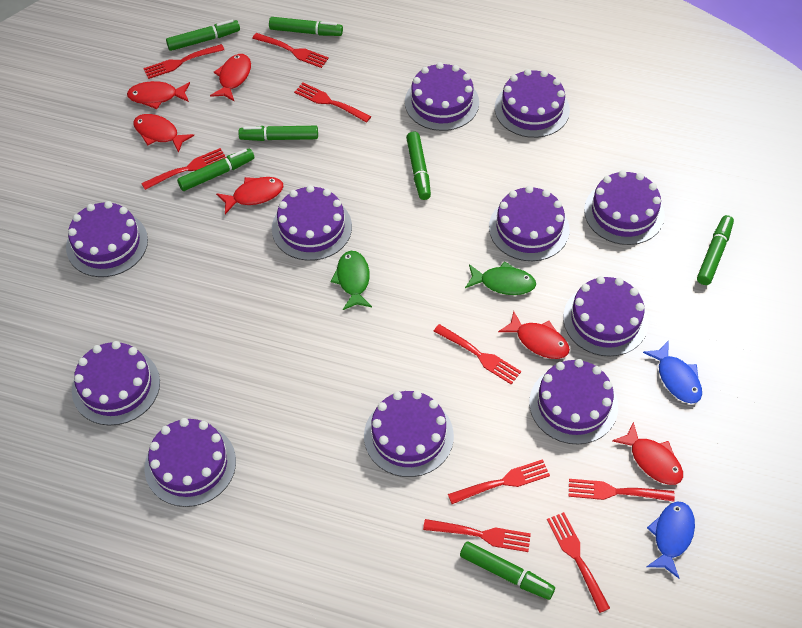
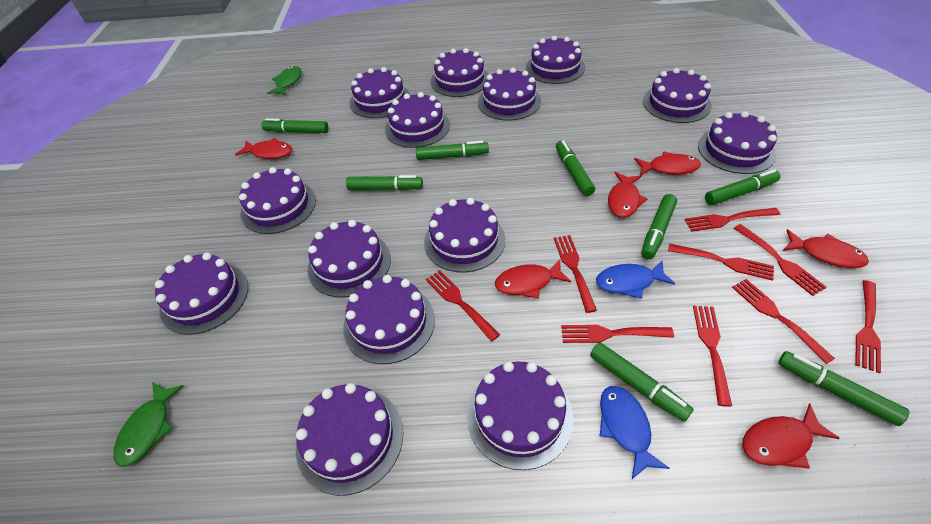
green marker: [166,20,240,51] [177,148,254,191] [239,126,318,141] [269,17,343,36] [406,132,431,200] [460,541,555,600] [697,215,734,285] = 7 -> [261,118,328,133] [346,175,423,190] [416,141,489,160] [556,140,595,196] [590,342,694,422] [641,194,677,259] [705,169,781,205] [778,351,909,426] = 8
purple cake: [66,201,148,277] [72,341,160,426] [145,418,236,507] [272,185,352,261] [364,391,454,477] [405,62,479,131] [489,186,569,261] [495,69,570,138] [529,359,618,444] [563,276,648,357] [584,170,665,245] = 11 -> [155,252,248,335] [239,167,316,234] [296,383,403,496] [308,220,391,298] [343,275,435,364] [350,67,410,118] [385,92,450,148] [424,198,505,273] [430,48,489,97] [466,361,574,470] [478,68,541,121] [526,36,585,84] [643,68,712,123] [698,111,777,174] = 14

